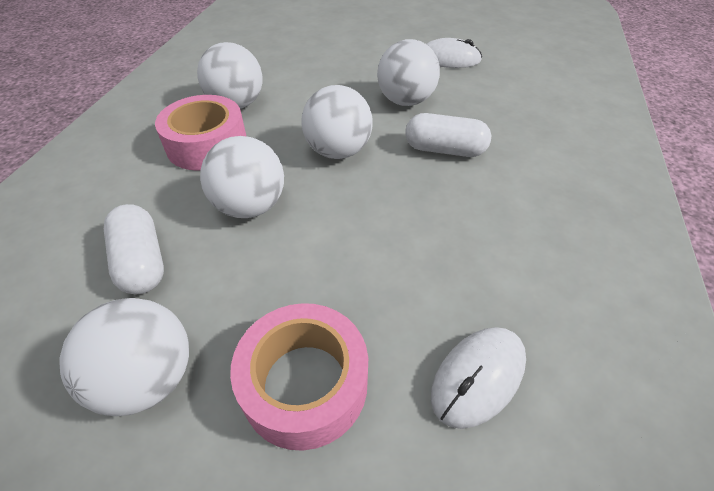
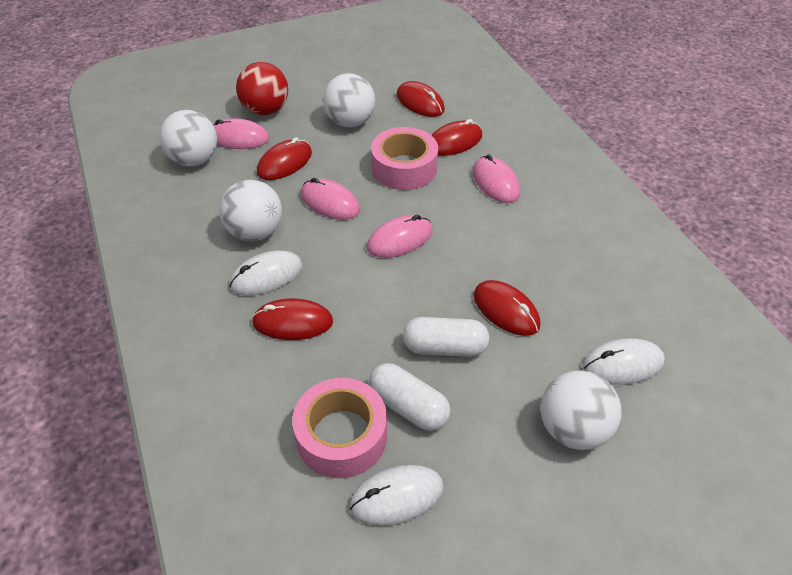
pink mouse: none = 0 -> [213,118,269,149] [301,178,360,220] [367,215,433,258] [473,154,520,203] = 4
red ball: none = 0 -> [236,62,288,115] = 1
red mouse: none = 0 -> [252,298,333,340] [257,137,312,180] [396,81,445,117] [432,119,482,156] [474,280,540,336] = 5
white ball: [59,298,189,416] [197,42,262,109] [200,136,284,218] [301,85,373,159] [377,39,440,106] = 5 -> [159,110,217,166] [219,180,282,242] [323,73,375,128] [541,371,621,450] = 4
white mouse: [427,38,482,68] [431,327,526,429] = 2 -> [229,250,302,296] [350,465,444,526] [583,338,665,385] = 3

